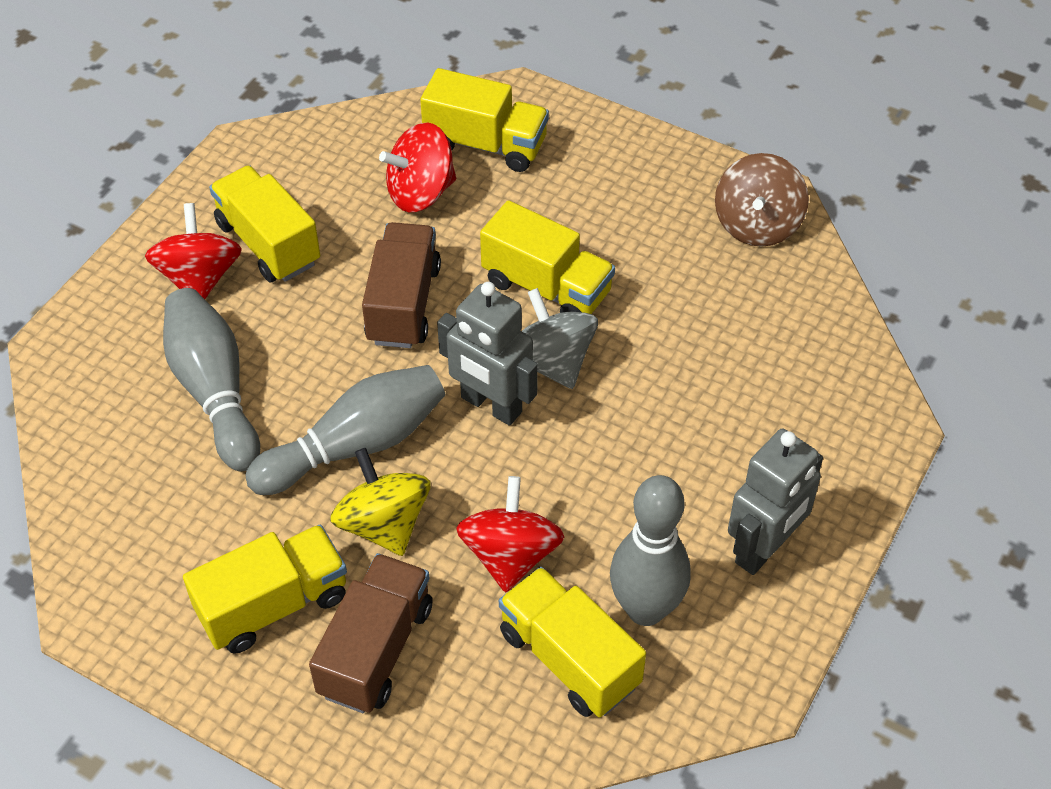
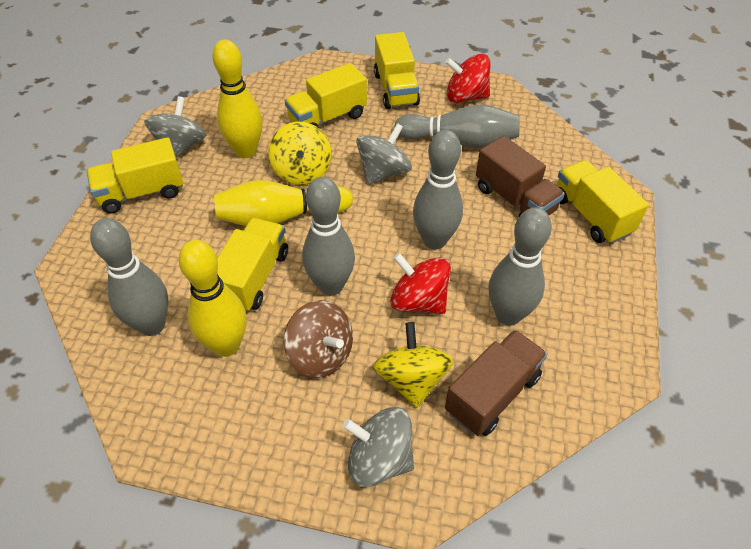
grey bowling pin: [163,288,260,471] [246,365,445,495] [610,475,691,626] = 3 -> [90,218,168,336] [302,177,355,296] [394,104,520,148] [413,130,463,249] [488,207,552,326] = 5
grey robot: [437,282,538,426] [728,429,823,575] = 2 -> none = 0
grey spinning top: [522,288,598,389] = 1 -> [144,96,206,158] [343,407,414,487] [356,123,412,185] = 3
red spinning top: [145,203,242,299] [379,122,456,212] [456,476,564,592] = 3 -> [391,253,451,314] [445,54,491,103] = 2
yellow bowling pin: none = 0 -> [179,240,247,357] [212,40,262,158] [214,180,353,226] = 3
yellow spinning top: [330,448,431,556] = 1 -> [269,122,331,185] [373,322,454,408] = 2

